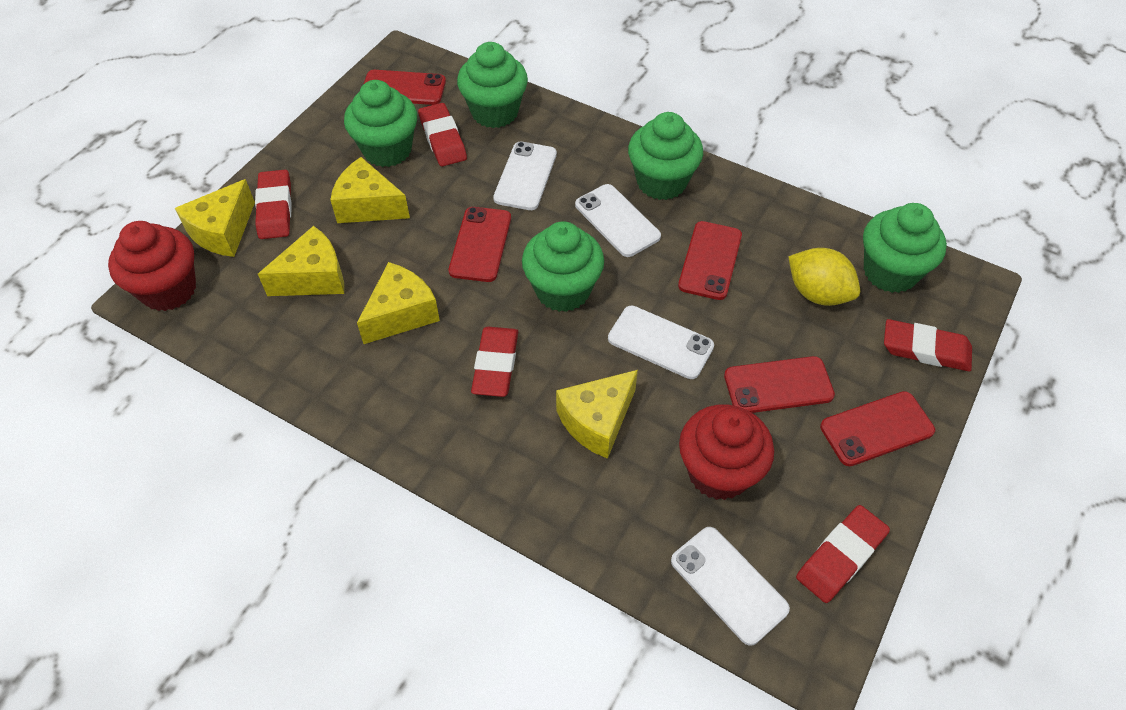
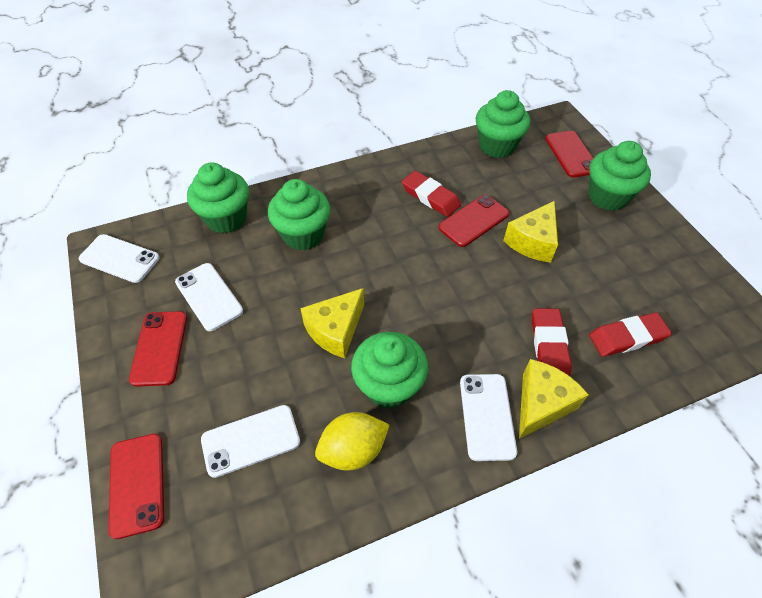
red cupcake: [108,221,196,311] [679,404,774,500] = 2 -> none = 0
red eraser: [255,170,292,239] [418,103,467,167] [471,327,518,397] [796,505,890,603] [884,319,972,371] = 5 -> [402,171,461,217] [532,308,572,376] [589,313,672,357] = 3
red phone: [363,70,446,105] [449,207,511,282] [678,221,742,300] [724,356,835,413] [820,391,935,466] = 5 -> [108,434,164,539] [129,311,187,387] [439,195,509,247] [545,131,593,178] = 4
yellow cheese: [175,179,255,257] [258,226,344,296] [330,157,410,223] [357,262,440,344] [556,370,638,459] = 5 -> [300,288,364,358] [503,201,558,263] [519,359,589,439] = 3

